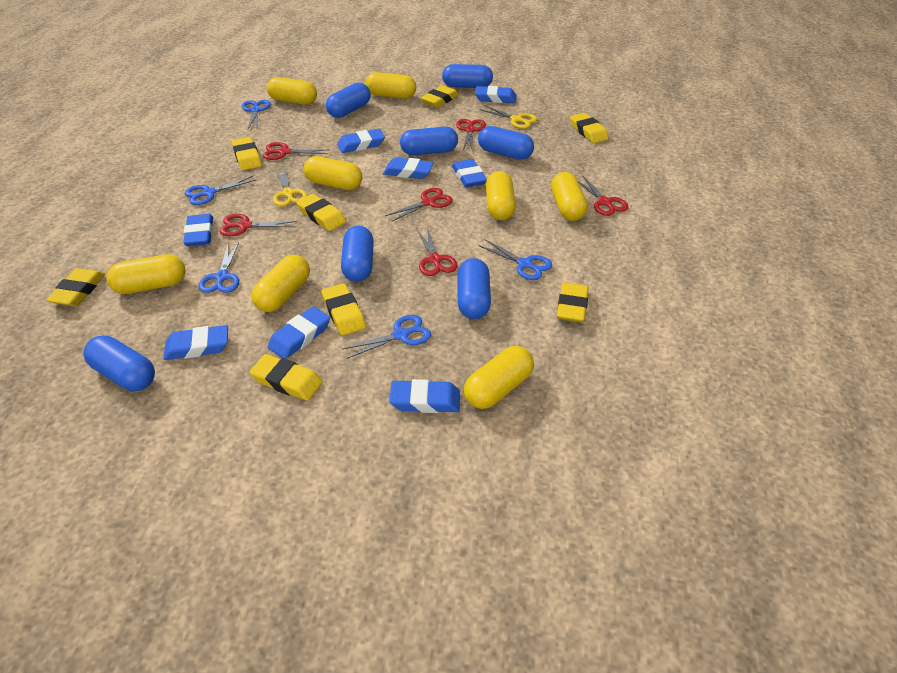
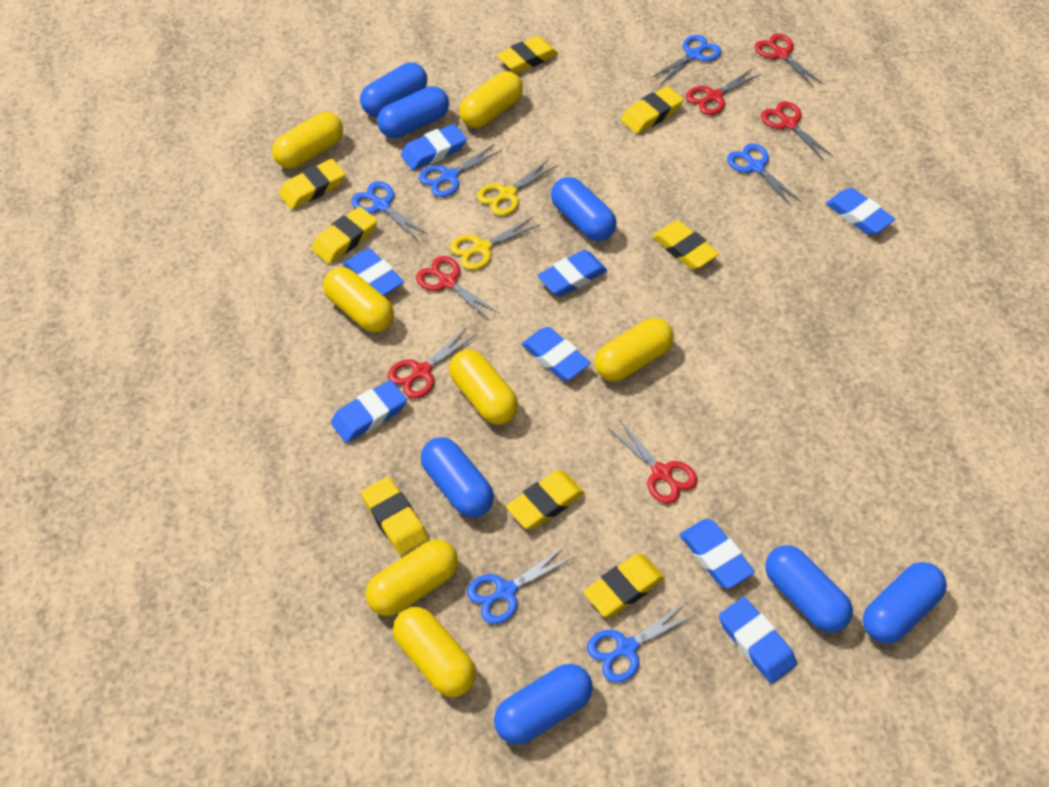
blue scissors: [185,176,256,205] [198,242,239,293] [242,100,271,129] [343,315,431,359] [478,239,552,280] = 5 -> [351,181,429,241] [419,144,502,197] [467,546,574,624] [587,602,696,683] [651,35,721,85] [727,143,801,206] = 6
yellow capsule: [106,254,186,294] [251,255,310,312] [267,77,317,105] [304,156,362,190] [365,72,416,99] [464,346,534,409] [486,171,516,220] [551,172,588,221] = 8 -> [272,112,343,169] [323,267,394,333] [366,540,458,616] [393,607,476,697] [449,349,518,425] [459,71,523,128] [595,318,674,381] = 7

